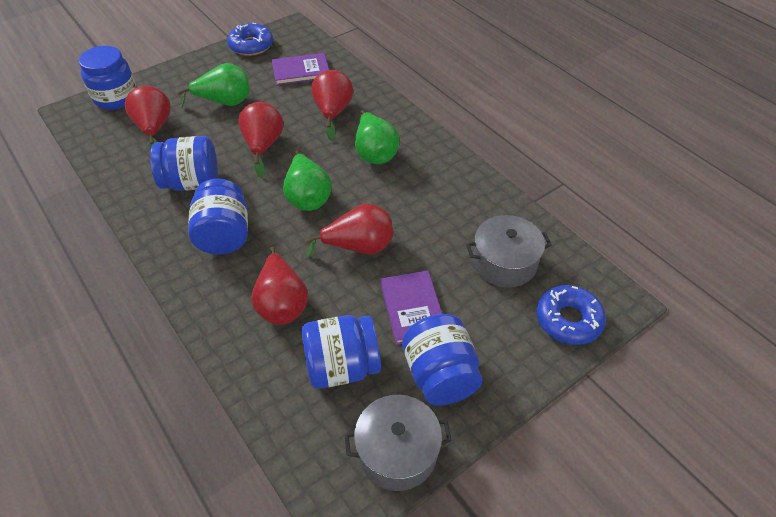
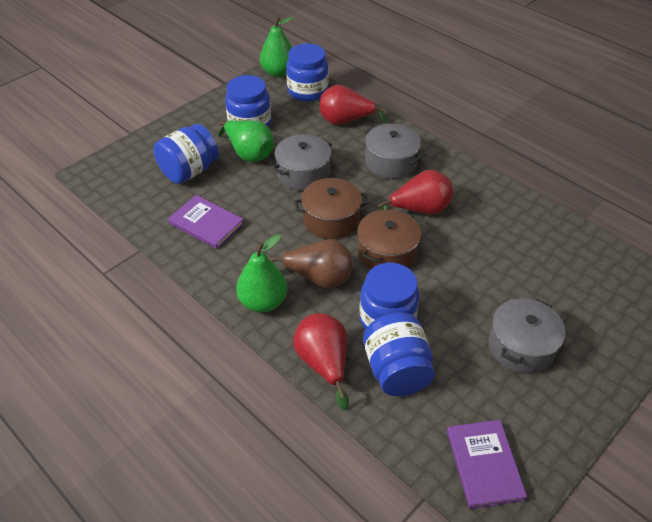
blue donut: [227,23,273,56] [536,285,606,345] = 2 -> none = 0
brown pear: none = 0 -> [269,239,352,289] = 1
brown pot: none = 0 -> [295,178,369,239] [357,209,421,270] = 2
grey pot: [344,395,452,491] [466,215,552,288] = 2 -> [273,134,332,191] [365,124,422,179] [488,298,565,374] = 3
red pear: [125,86,171,148] [238,102,283,178] [251,247,308,325] [305,203,393,258] [311,70,353,141] = 5 -> [293,313,349,410] [320,85,387,125] [378,170,453,215] = 3

